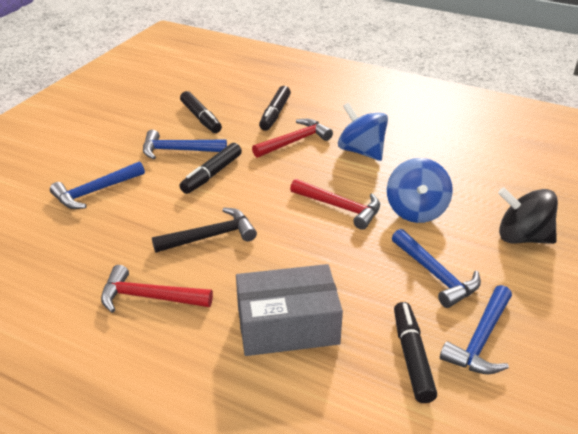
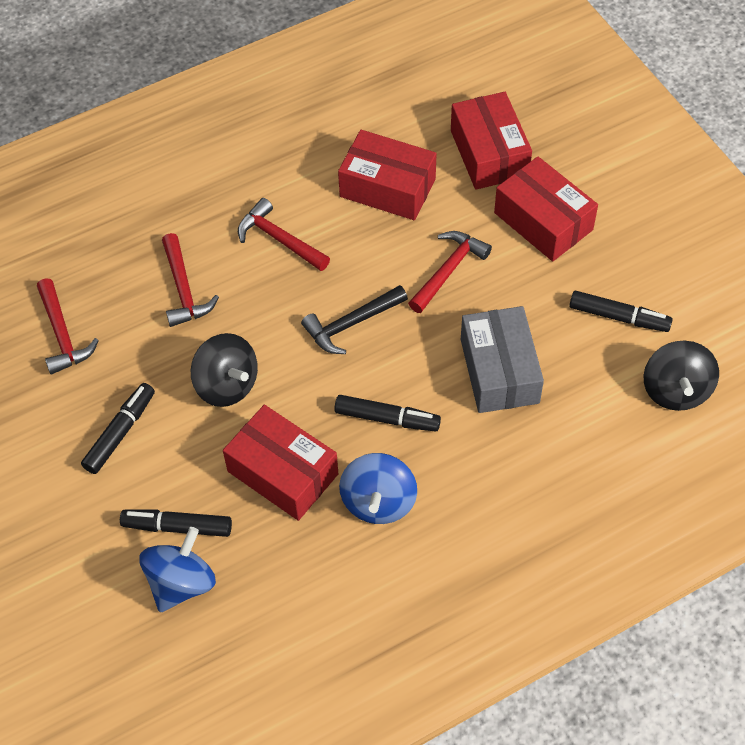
black spinning top: [498,187,558,244] = 1 -> [191,333,258,407] [643,341,719,411] = 2
blue hammer: [50,161,145,209] [143,130,227,159] [392,229,481,308] [440,285,512,374] = 4 -> none = 0
red box: none = 0 -> [223,405,338,521] [338,130,437,220] [451,92,532,190] [494,156,598,261] = 4
red hammer: [101,265,213,313] [252,119,333,158] [290,179,380,230] = 3 -> [37,278,99,374] [162,233,219,327] [238,198,330,271] [408,231,492,313] = 4

